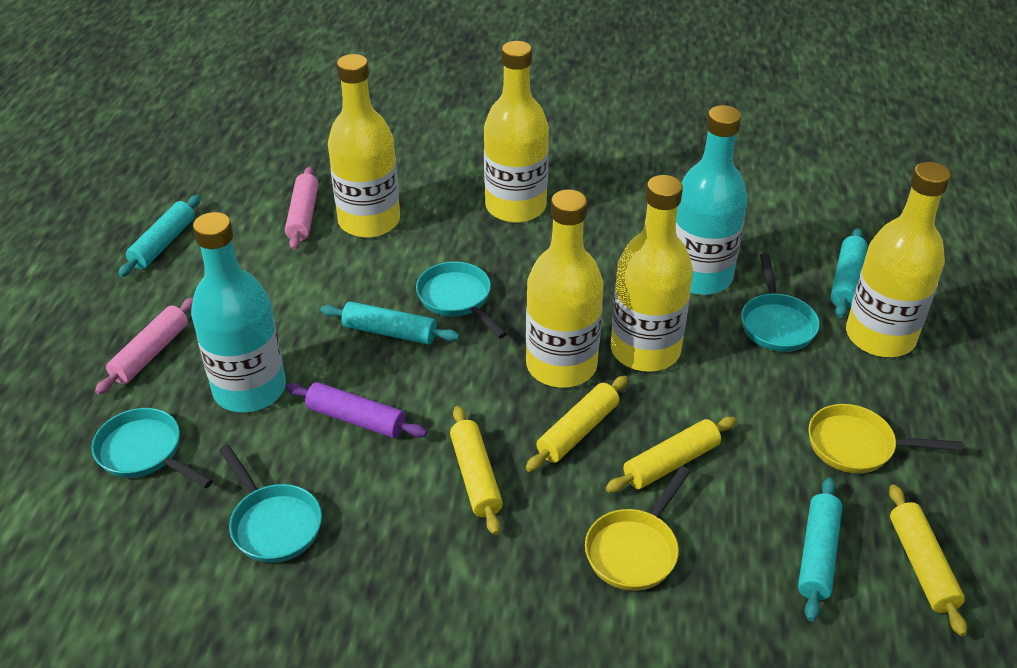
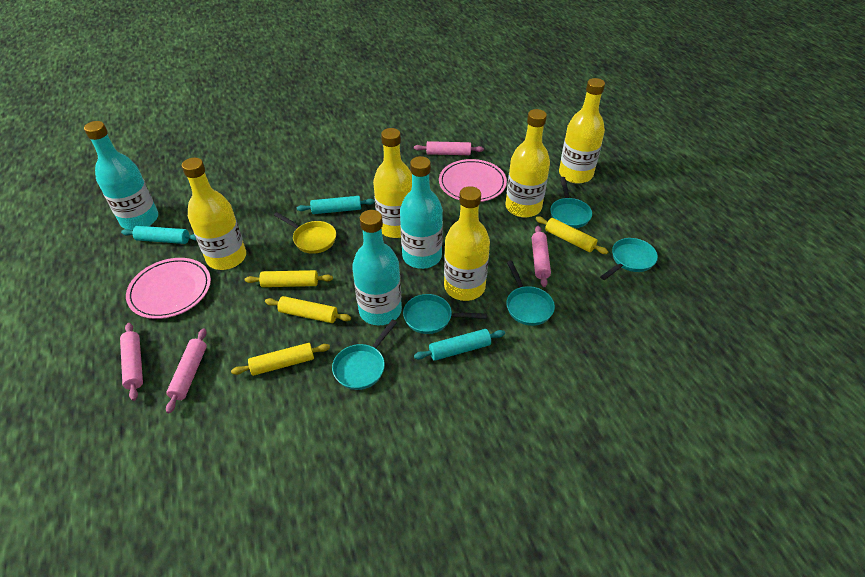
pink plate: none = 0 -> [126,258,211,319] [439,159,507,202] = 2
pink rolling pin: [95,297,193,395] [285,166,319,250] = 2 -> [120,323,143,401] [166,328,207,414] [414,141,484,155] [532,226,551,287] = 4
purple rolling pin: [286,382,427,438] = 1 -> none = 0
turquoise bottle: [191,212,286,412] [676,105,748,295] = 2 -> [84,121,158,230] [352,210,402,326] [400,156,443,269] = 3
turquoise pan: [92,408,213,488] [219,445,322,563] [416,262,507,339] [741,253,820,352] = 4 -> [332,319,397,390] [403,294,487,334] [506,261,555,326] [550,177,592,228] [600,238,658,280] = 5
turquoise rolling pin: [118,195,201,277] [320,301,459,345] [798,477,842,621] [831,228,867,318] = 4 -> [121,226,196,244] [297,196,375,214] [414,329,505,361] = 3
yellow pan: [585,466,691,591] [808,404,963,474] = 2 -> [274,212,336,254] = 1

